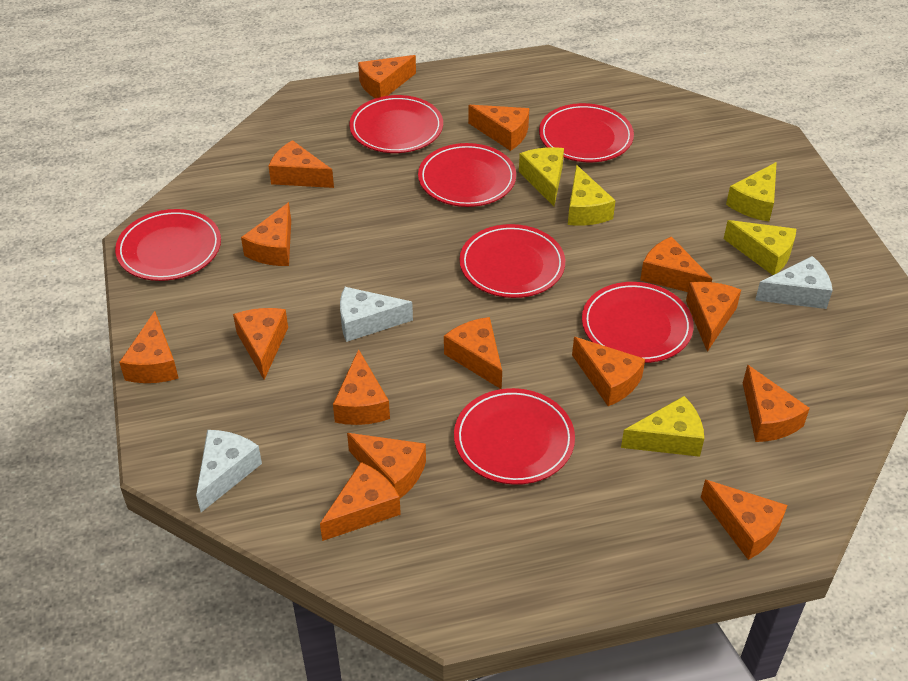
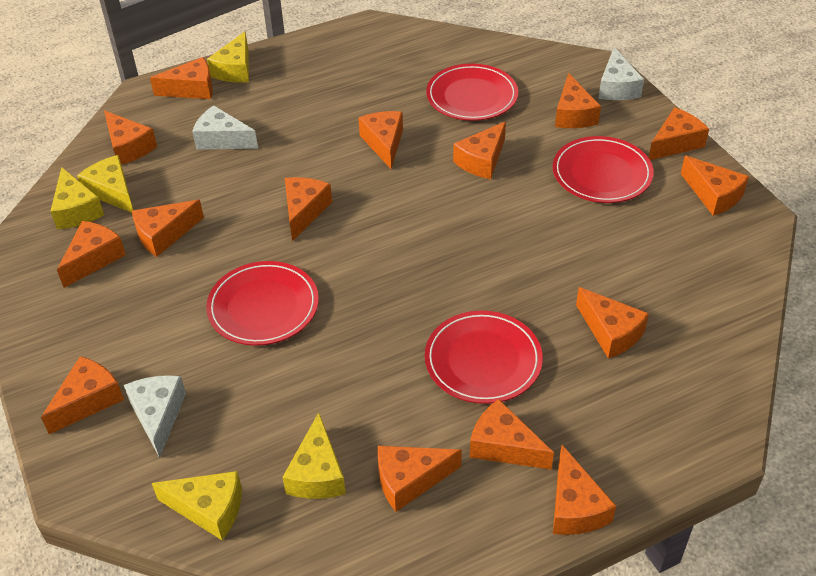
red plate: [115,209,221,281] [349,95,443,153] [418,143,516,207] [454,388,575,485] [460,224,565,298] [539,103,634,162] [582,282,694,363] = 7 -> [206,261,319,346] [425,311,543,404] [426,64,518,121] [553,136,654,203] = 4

